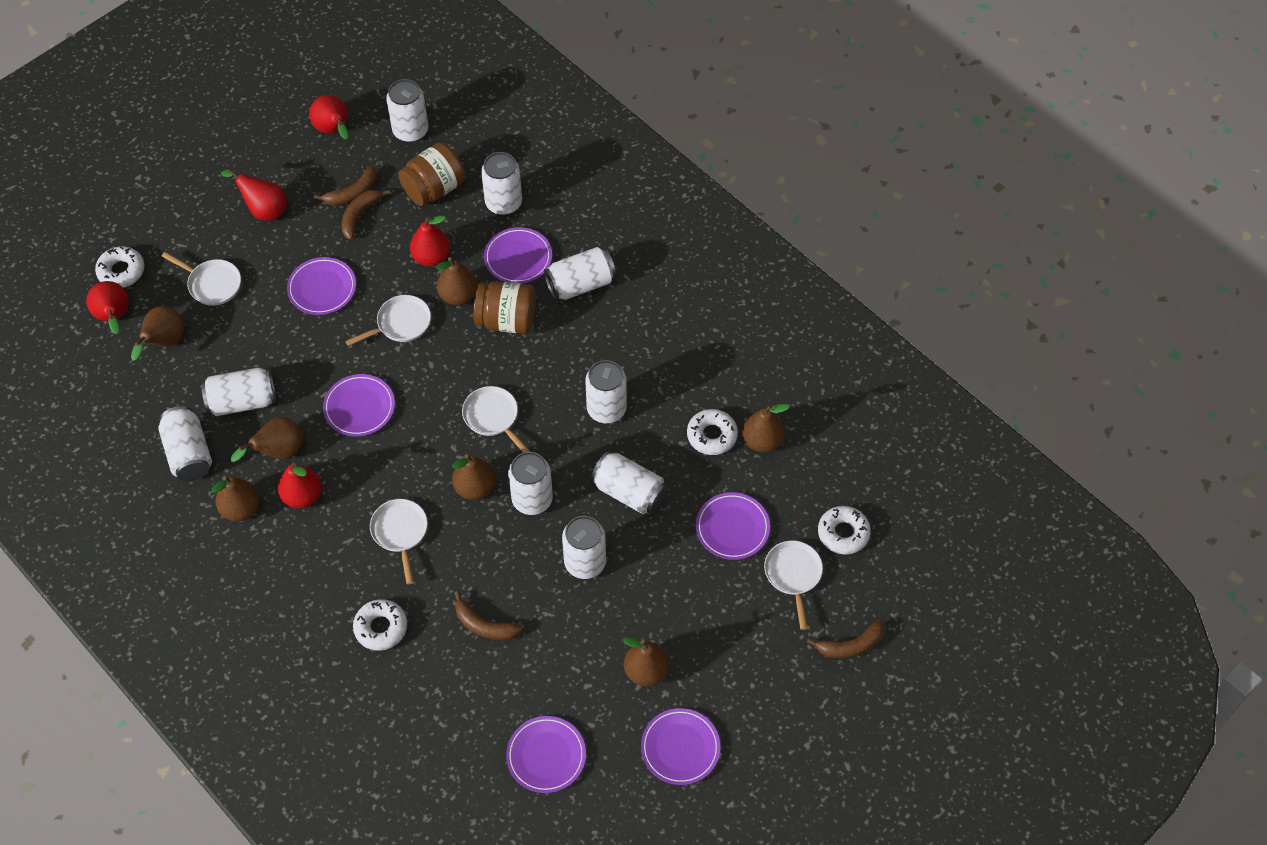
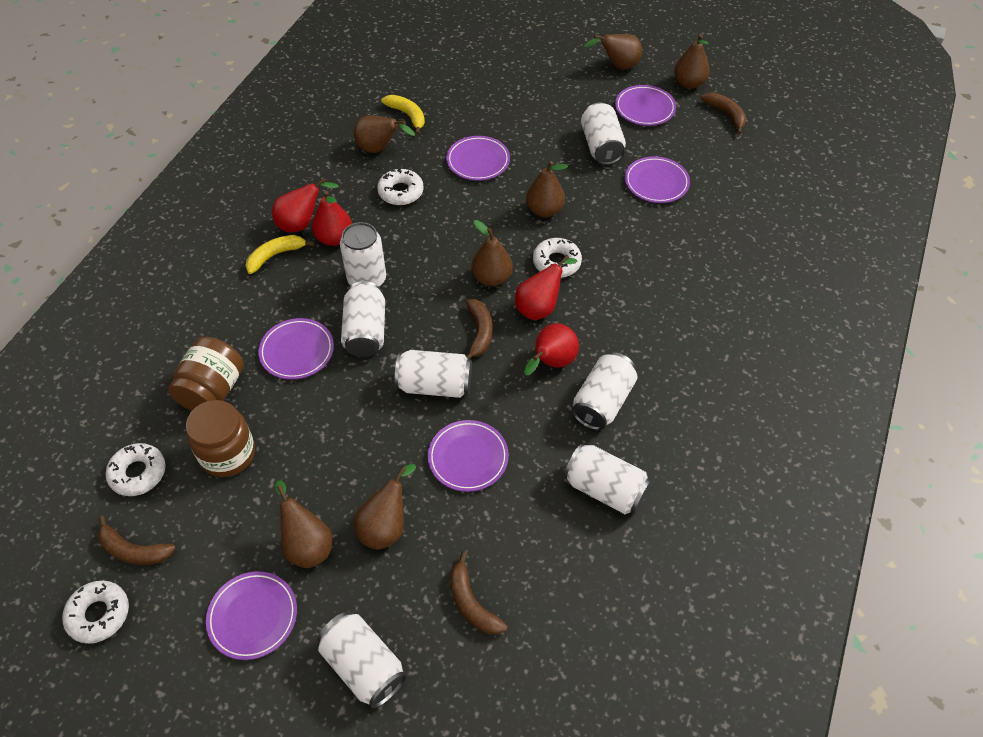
red pear: [86,281,129,334] [221,168,287,221] [278,462,322,508] [309,95,348,140] [410,216,450,266] = 5 -> [272,178,339,233] [312,190,352,246] [515,255,577,320] [524,323,579,375] = 4
white can: [158,406,212,481] [201,367,276,416] [386,79,428,142] [481,152,522,215] [508,452,553,515] [544,247,616,300] [562,516,606,579] [585,360,627,423] [591,451,667,514] = 9 -> [317,612,407,709] [340,222,386,287] [341,281,385,357] [395,350,472,398] [564,443,651,514] [572,352,638,430] [581,102,626,165] = 7
white pan: [161,252,241,306] [346,295,431,346] [370,499,428,584] [462,386,531,453] [764,541,823,630] = 5 -> none = 0
yellow banana: none = 0 -> [245,235,314,274] [381,95,425,134] = 2

